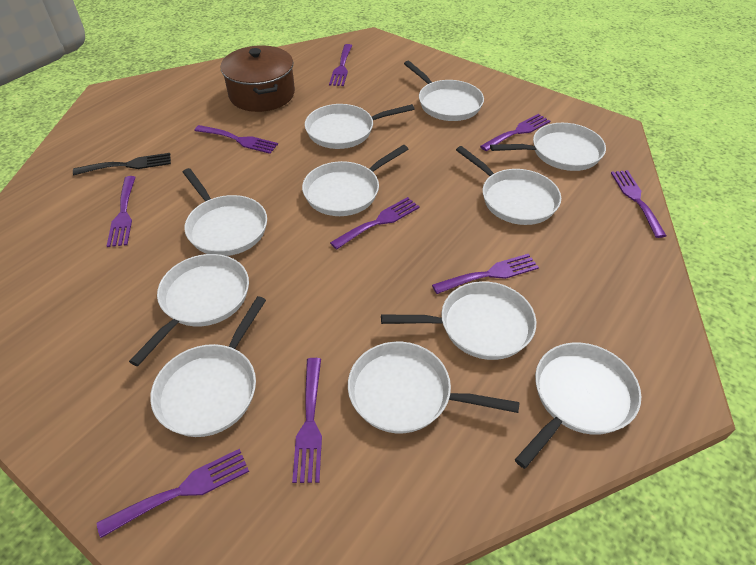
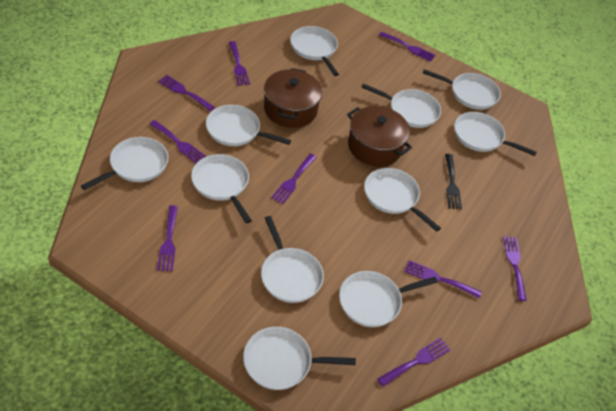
brown pot: [220,45,295,112] = 1 -> [264,68,322,128] [347,106,412,166] = 2

